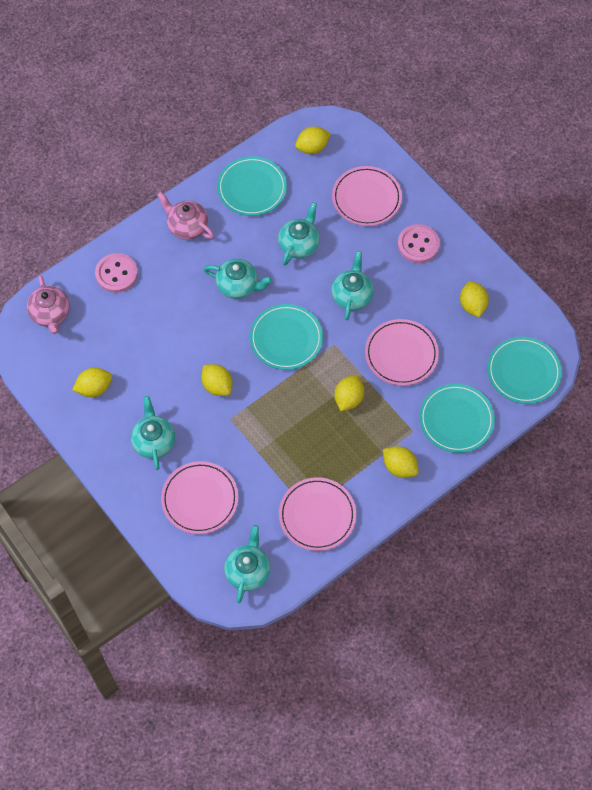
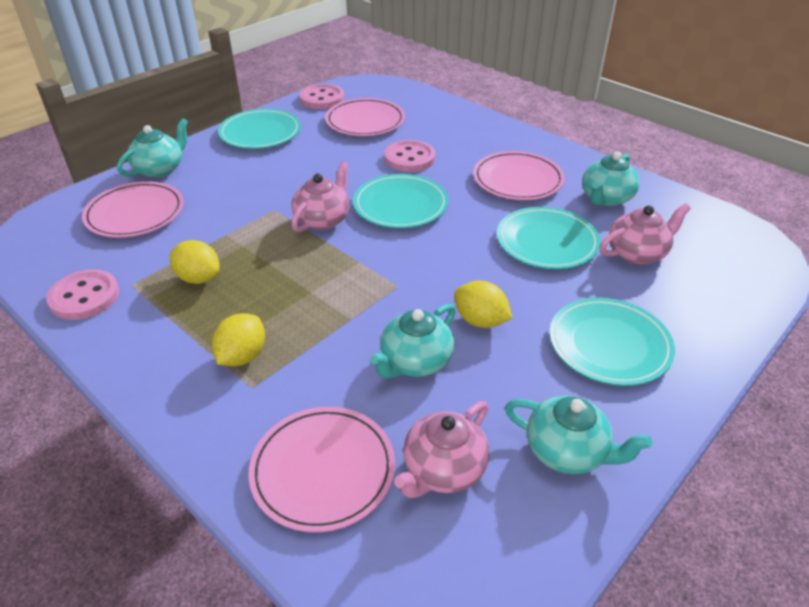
pink button: [95,253,138,293] [398,224,440,263] = 2 -> [46,270,119,320] [299,84,344,109] [384,140,435,172] = 3
pink teapot: [27,275,70,334] [157,192,214,240] = 2 -> [291,161,350,232] [394,401,489,498] [600,203,691,265] = 3
turquoise teapot: [131,396,175,470] [204,259,272,299] [224,525,270,603] [278,202,320,265] [331,251,374,320] = 5 -> [117,118,188,178] [370,304,456,378] [505,395,652,474] [582,152,640,206] = 4
yellow lemon: [72,368,112,397] [201,364,233,396] [295,127,331,154] [334,375,364,411] [383,446,418,478] [460,281,489,317] = 6 -> [170,240,220,284] [212,313,265,366] [454,281,513,328] = 3

